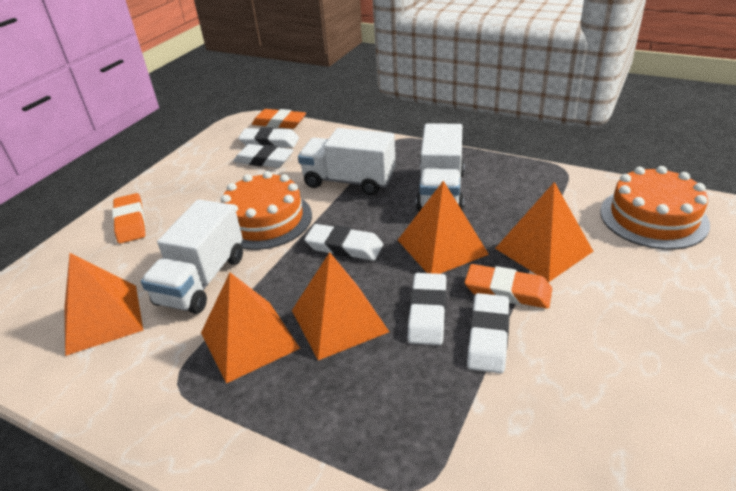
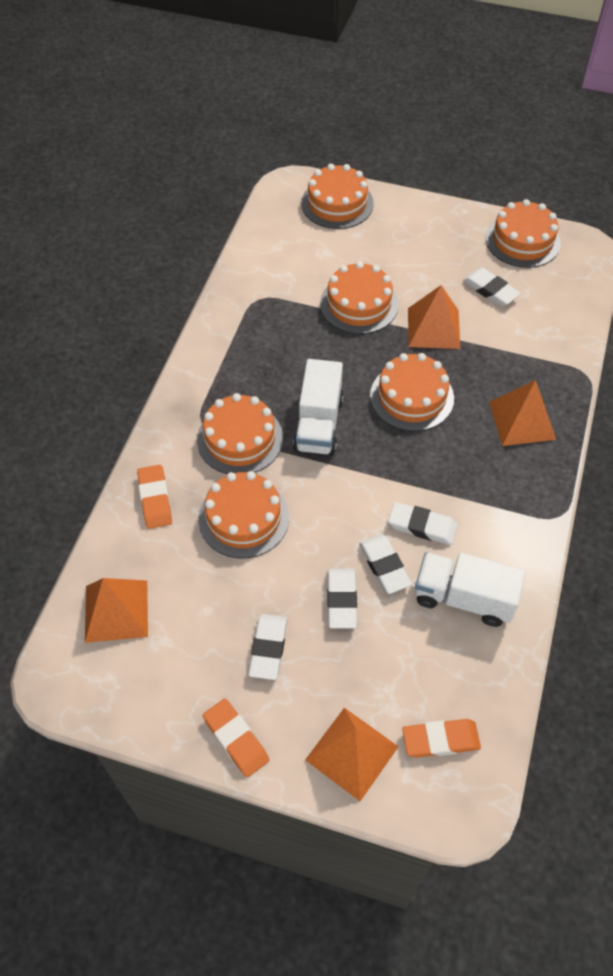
orange cake: [221,171,312,250] [600,166,710,250] = 2 -> [197,393,283,474] [198,471,289,558] [301,164,374,229] [320,261,398,334] [370,353,454,431] [486,199,561,268] = 6
orange pyramid: [64,253,143,356] [201,272,300,383] [292,252,389,360] [398,181,489,274] [495,182,593,282] = 5 -> [85,578,148,643] [305,708,399,801] [408,285,460,349] [489,380,556,446] = 4
white truck: [141,199,243,314] [298,128,396,195] [416,124,464,211] = 3 -> [293,359,344,455] [415,552,526,627] = 2

